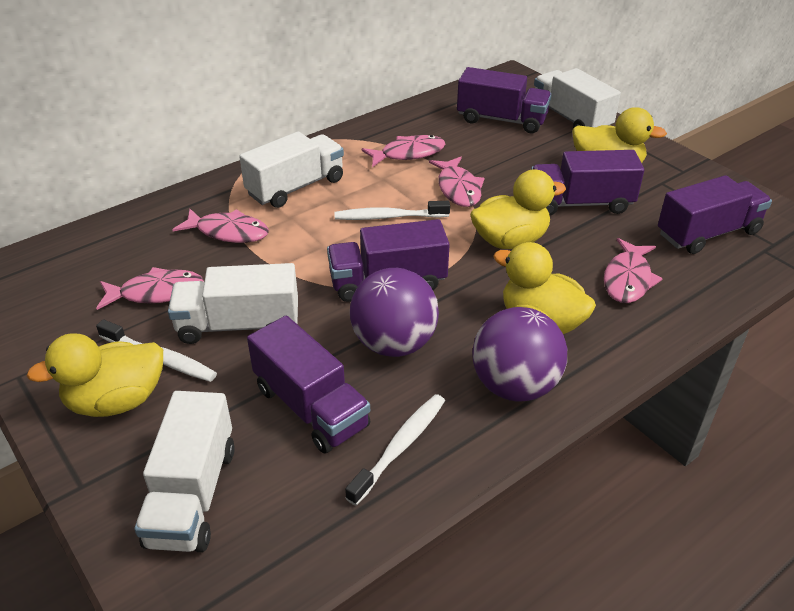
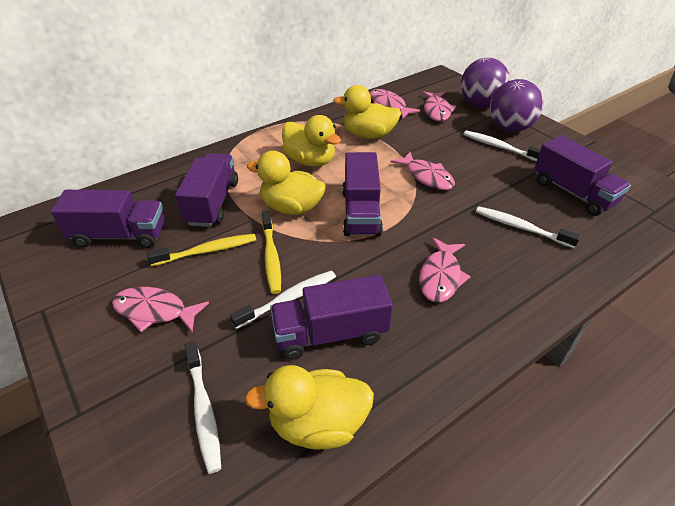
white toothbrush: [96,319,217,382] [334,201,450,220] [345,394,445,506] = 3 -> [185,341,221,474] [230,271,336,329] [463,130,541,161] [476,206,581,248] = 4
white truck: [134,391,235,552] [168,263,298,344] [239,131,344,208] [534,68,621,129] = 4 -> none = 0
yellow toothbrush: none = 0 -> [147,234,256,266] [262,211,281,294] = 2

